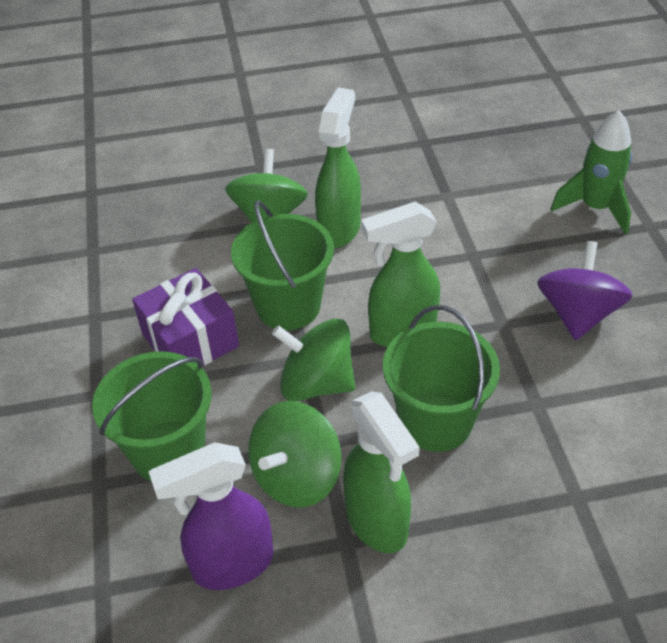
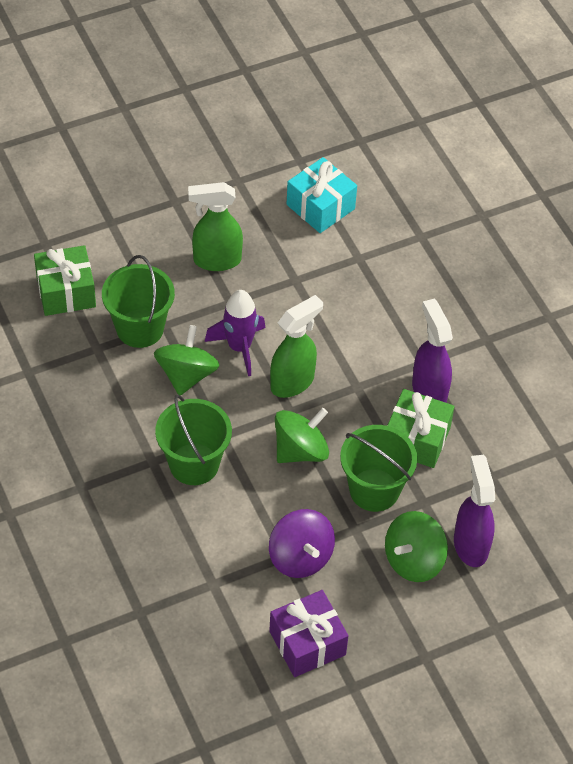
green gift: none = 0 -> [34,245,96,316] [387,389,455,468] = 2
green rocket: [551,110,632,234] = 1 -> none = 0
green spray bottle: [315,88,361,248] [343,391,420,553] [361,202,440,347] = 3 -> [188,182,243,271] [270,295,323,398] = 2
purple rocket: none = 0 -> [205,290,265,376] = 1
purple spray bottle: [149,442,274,590] = 1 -> [412,299,453,403] [454,455,495,567] = 2
turquoise gift: none = 0 -> [287,157,357,233] = 1

